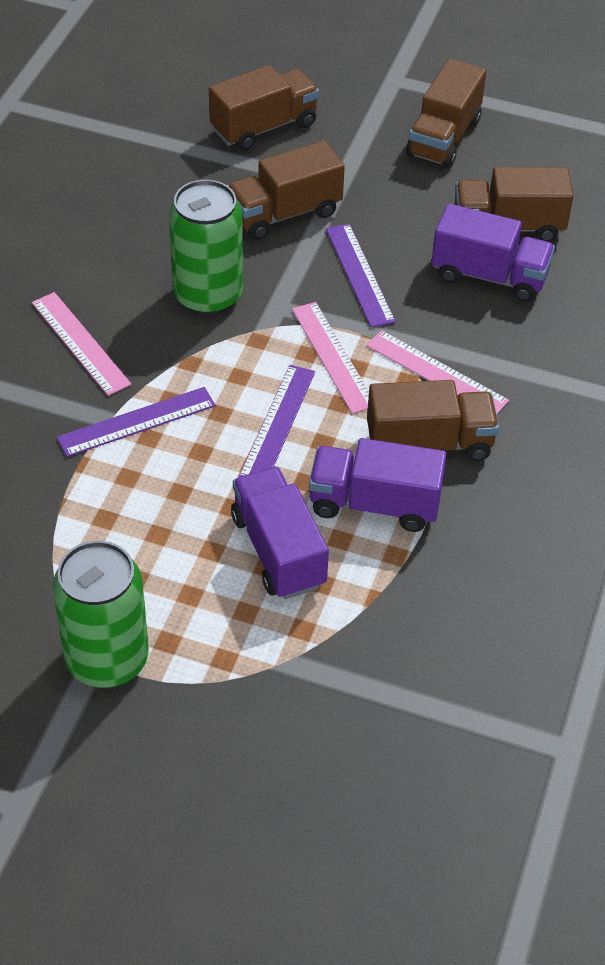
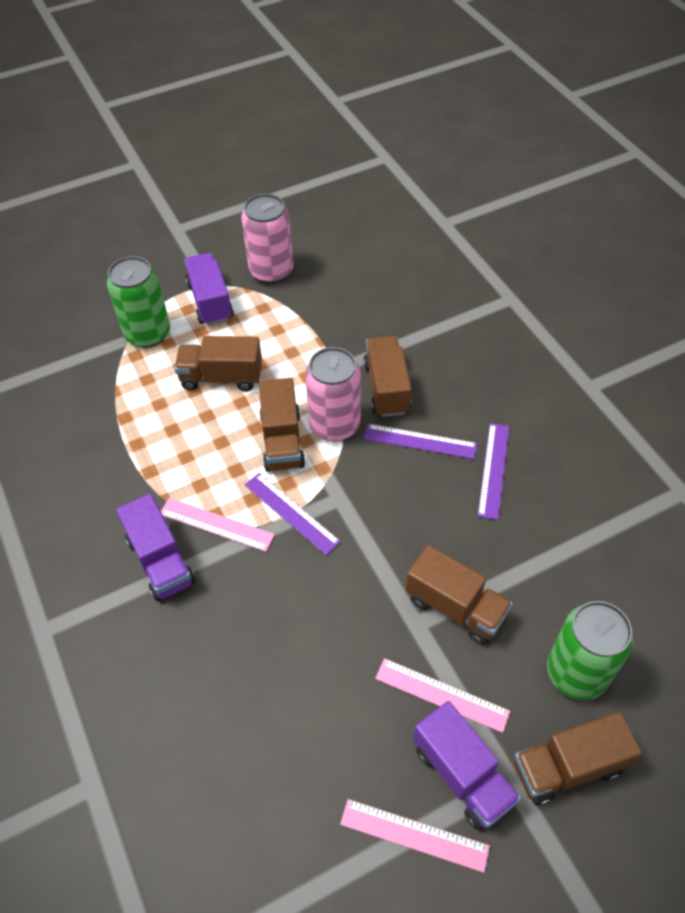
pink can: none = 0 -> [241,194,293,284] [305,347,361,441] = 2

